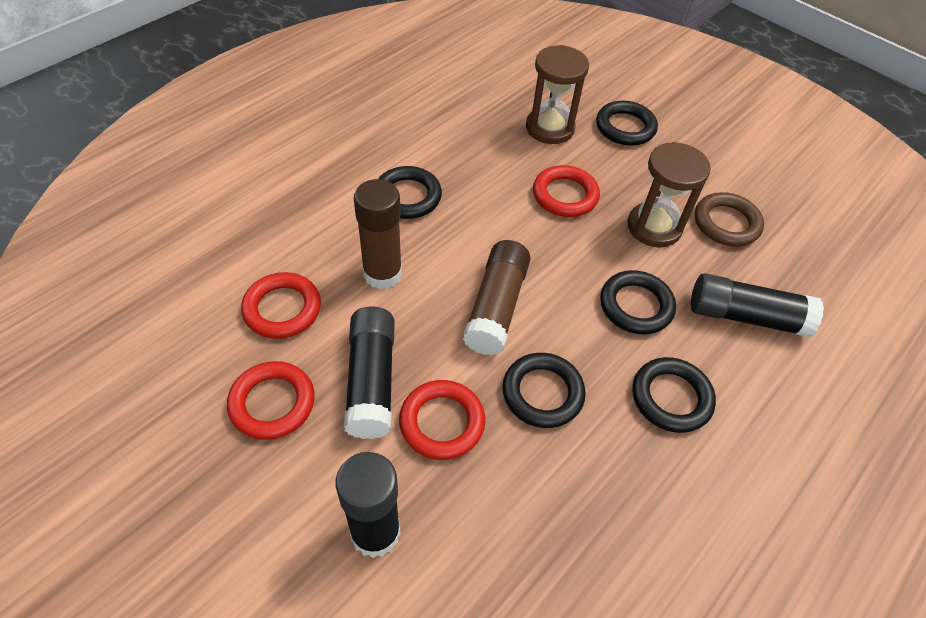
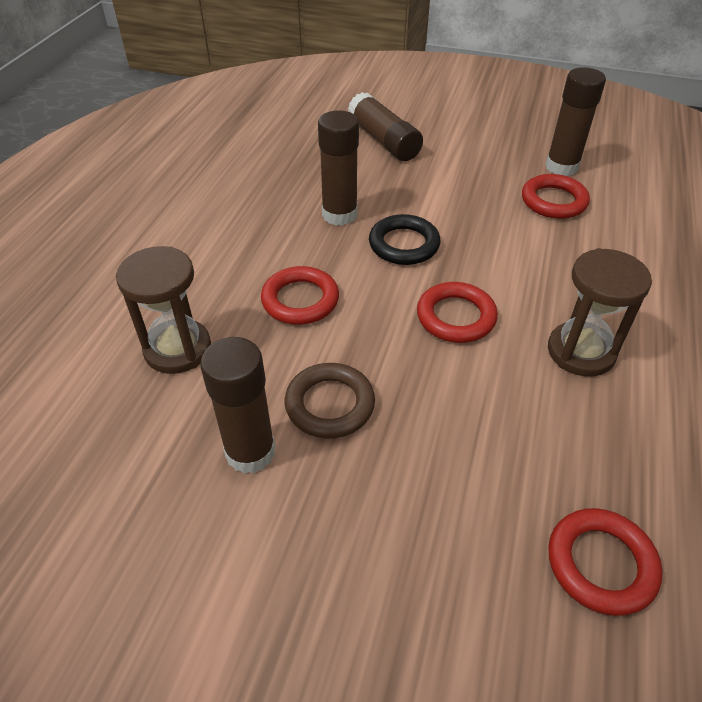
black glue stick: [336,452,401,558] [344,307,395,439] [691,273,824,338] = 3 -> none = 0
black ring: [378,166,442,219] [502,353,586,428] [596,101,658,146] [600,270,676,334] [632,357,716,433] = 5 -> [369,214,441,265] = 1
brown glue stick: [354,179,402,289] [463,240,531,355] = 2 -> [200,337,275,474] [318,110,359,226] [348,92,423,161] [545,67,606,176] = 4

